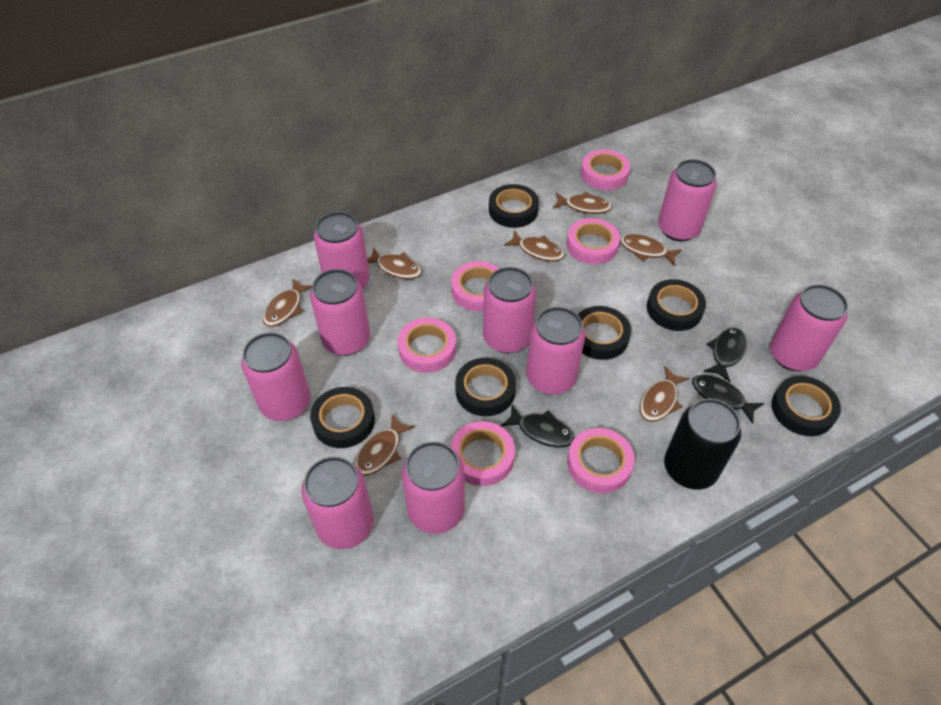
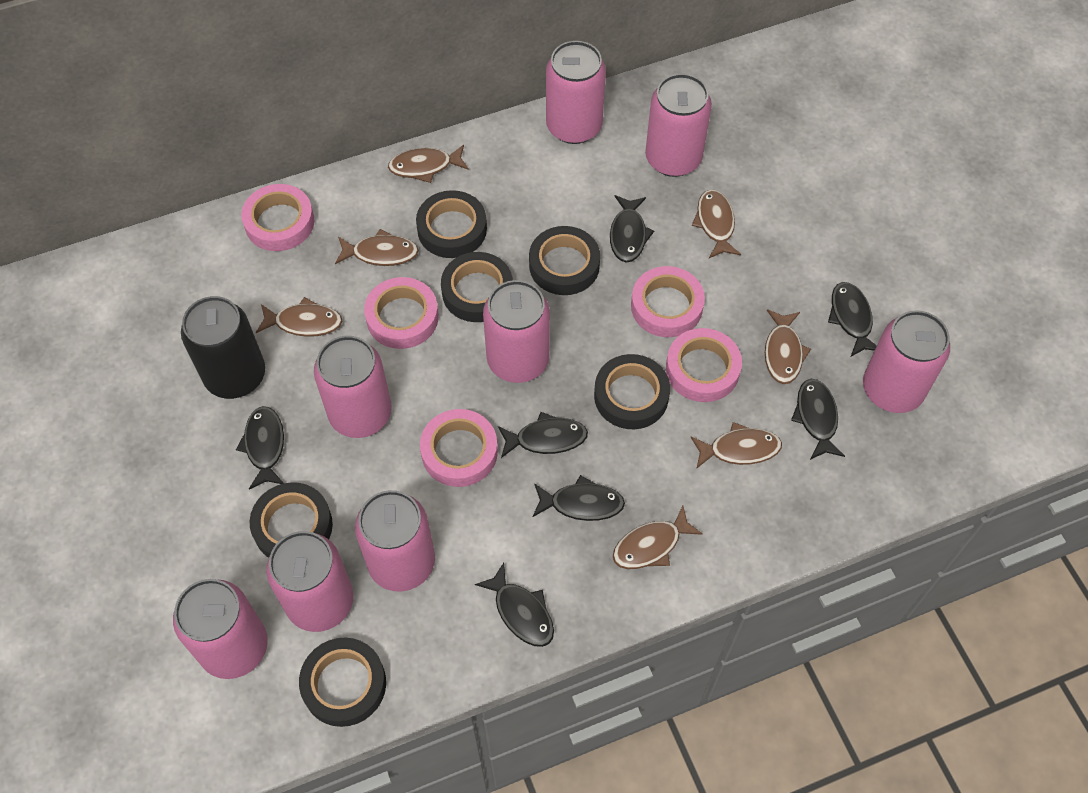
black fish: [501,405,574,447] [692,374,764,424] [704,327,747,382] = 3 -> [236,406,284,489] [475,563,554,647] [498,412,588,458] [533,475,625,521] [610,195,654,263] [791,379,845,460] [828,282,877,357] = 7
pink can: [241,332,311,421] [301,456,374,549] [310,269,370,356] [314,212,370,288] [402,441,465,534] [483,267,536,353] [526,307,585,395] [658,159,717,241] [770,284,848,371] = 9 -> [173,579,268,679] [266,531,353,632] [314,336,392,438] [355,490,435,592] [483,280,550,383] [546,41,606,144] [645,74,712,177] [863,310,950,413] = 8
pink tape: [398,318,456,373] [450,421,515,486] [451,261,500,311] [567,218,620,264] [567,428,635,493] [581,149,630,190] = 6 -> [241,184,314,251] [364,277,439,349] [420,409,498,487] [631,266,705,337] [666,328,742,402] = 5

